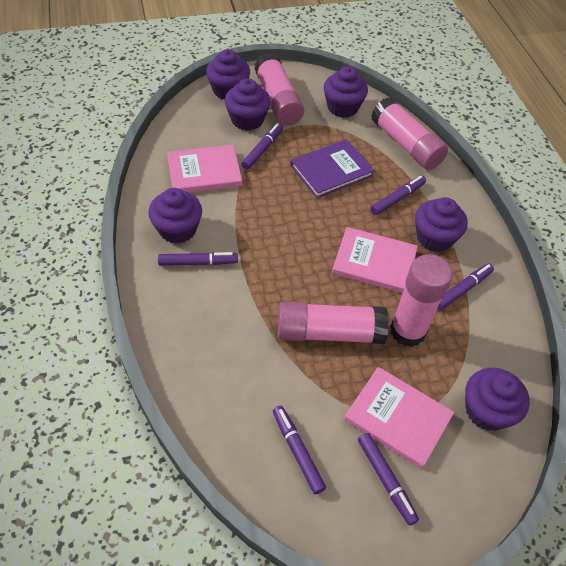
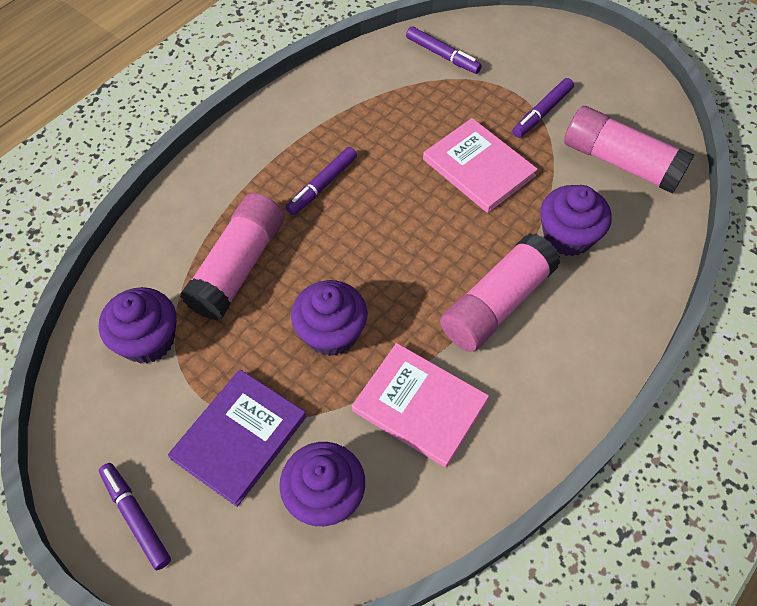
pink book: [167,145,242,193] [332,227,418,293] [344,367,454,469] = 3 -> [352,343,489,467] [423,118,538,213] = 2
pink glue stick: [254,53,304,126] [278,302,389,344] [371,97,448,170] [390,254,453,347] = 4 -> [180,193,284,320] [440,233,560,352] [564,106,694,194] = 3
purple cupcake: [148,188,202,244] [206,49,250,100] [225,78,271,131] [324,66,368,118] [415,197,468,252] [465,368,530,431] = 6 -> [99,287,177,364] [279,442,365,527] [291,280,367,356] [540,185,612,256] = 4
purple marker: [158,252,238,266] [241,123,283,170] [273,406,326,494] [358,433,419,526] [370,176,426,215] [437,264,494,310] = 6 -> [99,463,171,570] [286,147,357,215] [406,27,482,74] [513,78,574,138] = 4

